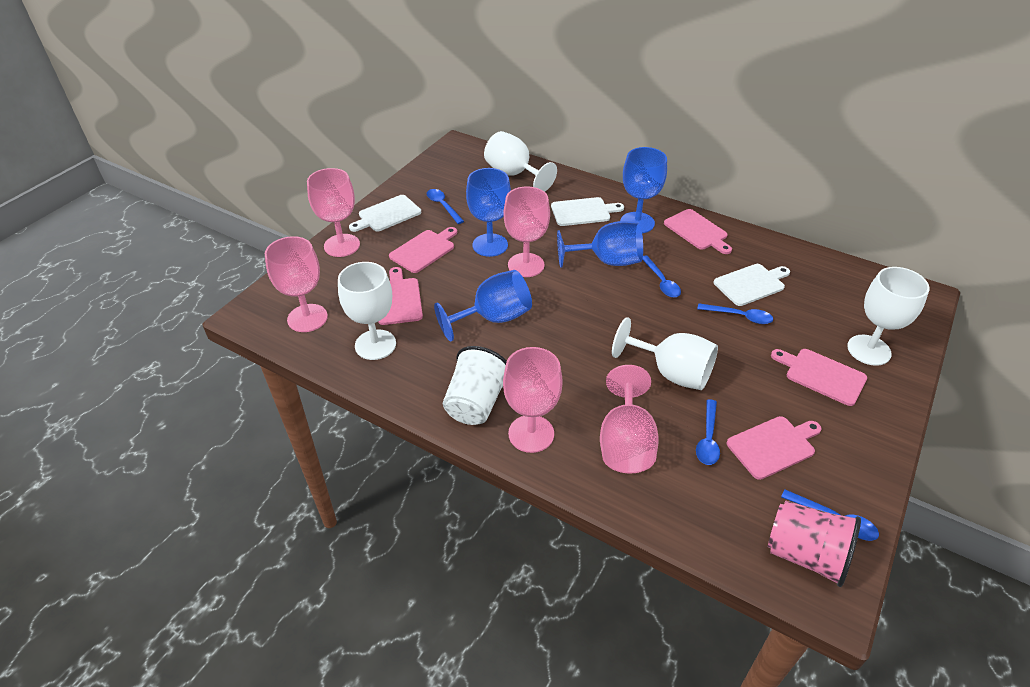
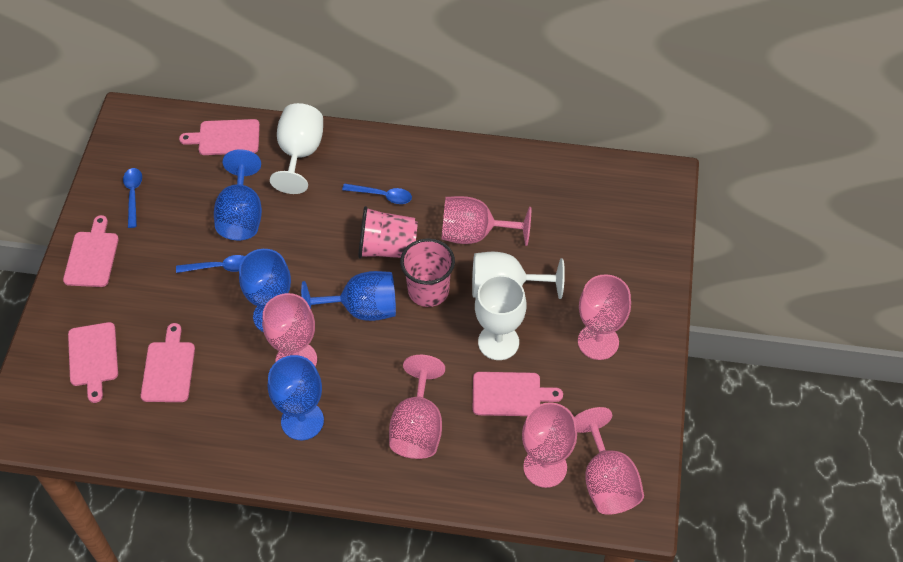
blue spoon: [427,189,464,224] [642,255,681,297] [696,399,720,465] [697,303,773,324] [781,489,879,541] = 5 -> [123,168,142,228] [176,255,245,273] [342,184,412,204] = 3
pink cup: [768,501,861,587] = 1 -> [358,206,418,258] [400,238,455,307] = 2
pink goblet: [265,236,328,332] [307,168,360,257] [503,347,563,453] [504,186,550,277] [600,365,659,473] = 5 -> [262,293,317,367] [389,355,445,459] [441,196,531,246] [522,402,577,488] [574,407,644,515] [578,274,631,360] = 6
white cup: [443,346,507,425] = 1 -> none = 0
white cutting board: [349,195,421,232] [551,197,624,226] [714,264,790,306] = 3 -> none = 0
white goblet: [338,262,396,360] [484,131,557,192] [612,317,718,390] [847,267,929,366] = 4 -> [270,103,323,194] [472,252,565,299] [475,275,526,360] = 3

